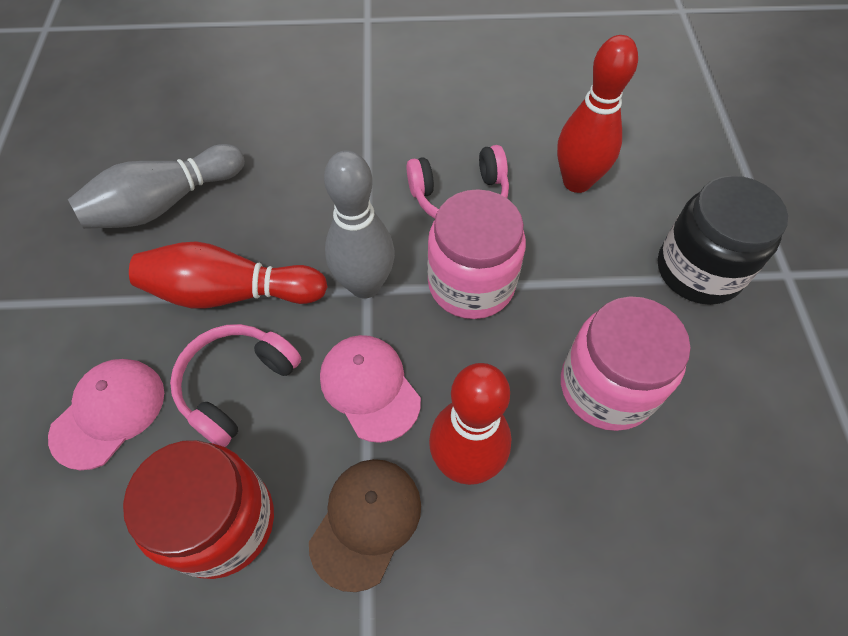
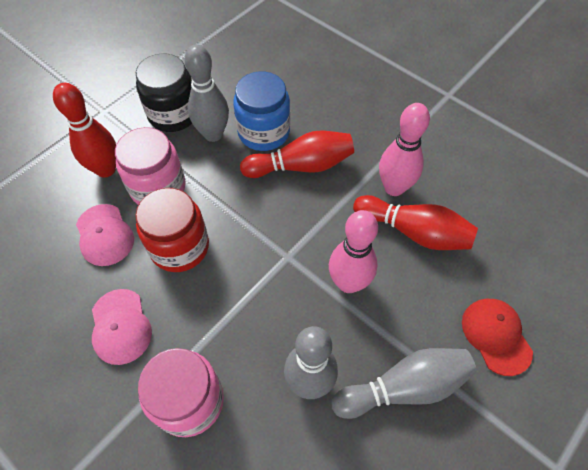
blue jar: none = 0 -> [233,71,290,151] = 1
brown cap: [309,459,421,592] = 1 -> none = 0
grey bowling pin: [68,144,245,229] [324,150,395,299] = 2 -> [184,44,229,142] [284,326,338,399] [332,348,477,419] = 3
pink bowling pin: none = 0 -> [329,210,378,293] [379,103,430,196] = 2
pink headphones: [170,324,301,447] [407,145,509,219] = 2 -> none = 0
red cap: none = 0 -> [462,299,533,376] = 1

